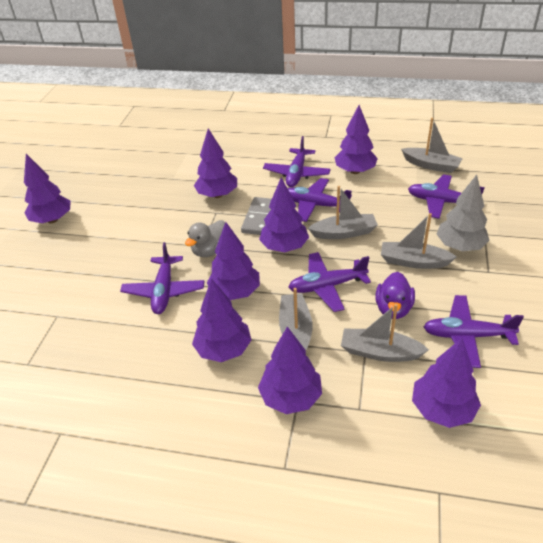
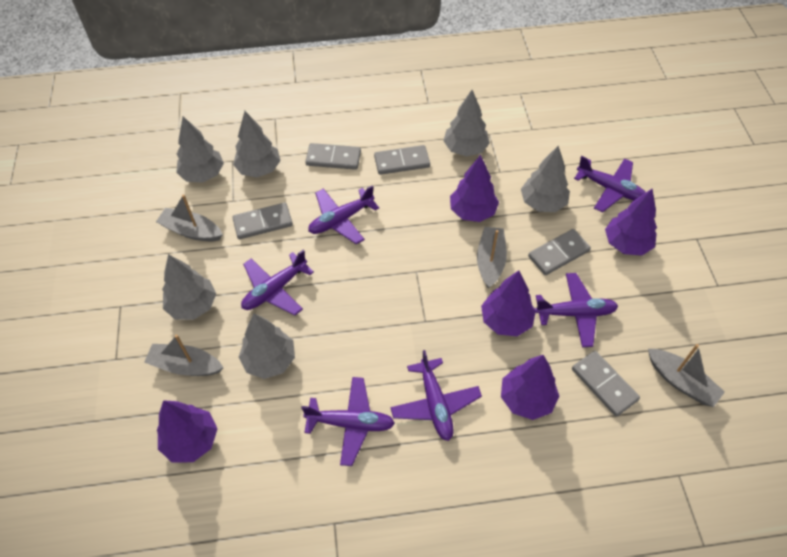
grey boat: [279,288,313,350] [308,186,378,239] [341,304,429,362] [381,213,457,269] [401,118,463,173] = 5 -> [144,335,224,376] [156,195,223,241] [477,227,507,288] [648,344,725,407] = 4
grey domino: [241,197,272,235] = 1 -> [232,203,293,239] [305,143,361,170] [374,145,430,175] [528,229,591,275] [572,351,640,417] = 5
grey duck: [185,220,225,257] = 1 -> none = 0
grey tree: [437,175,490,251] = 1 -> [162,254,216,320] [176,117,224,183] [233,111,281,178] [239,313,295,379] [443,90,490,157] [521,146,570,212] = 6
purple duck: [375,272,415,319] = 1 -> none = 0
purple tree: [24,154,71,223] [192,279,251,362] [194,129,237,198] [207,222,260,300] [258,327,322,414] [259,178,309,252] [335,105,378,174] [412,338,481,428] = 8 -> [157,400,218,463] [450,155,499,222] [481,271,536,336] [501,355,559,420] [605,189,657,256] = 5

